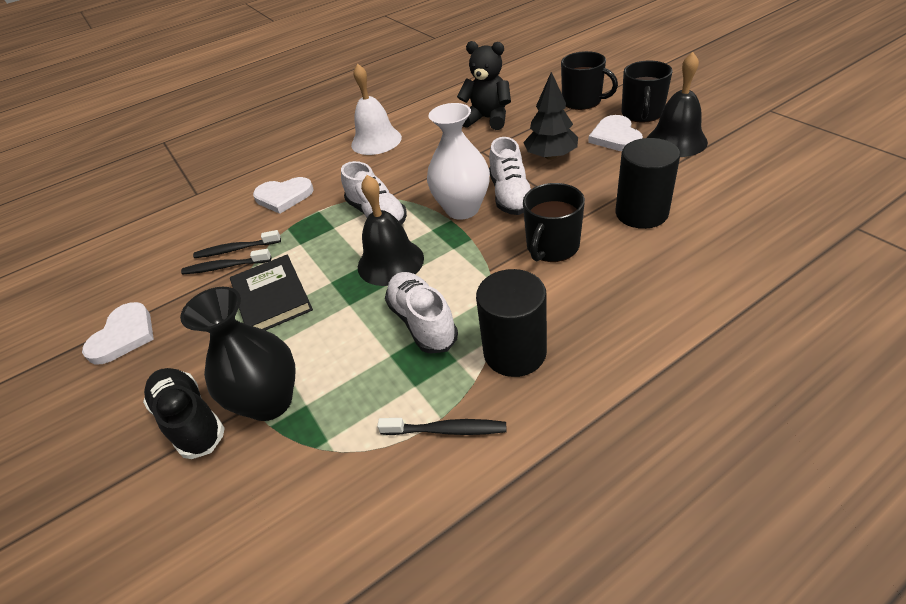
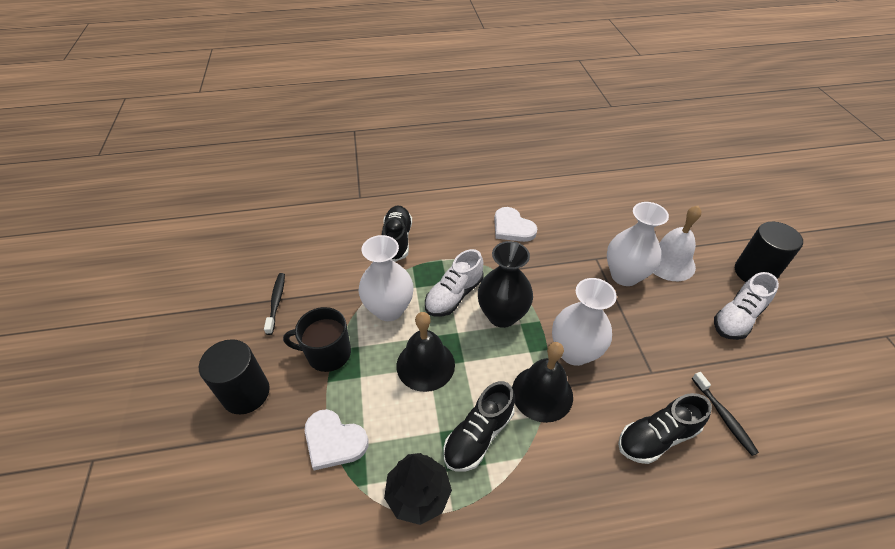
black book: [230,254,313,331] = 1 -> none = 0
black mug: [523,183,585,262] [561,51,618,110] [621,61,673,123] = 3 -> [283,307,351,372] = 1
black shoe: [143,368,225,459] = 1 -> [382,206,412,262] [443,381,515,471] [618,393,712,464] = 3
black teddy bear: [457,41,511,130] = 1 -> none = 0
black toothbrush: [181,249,271,274] [193,230,281,258] [377,418,506,435] = 3 -> [264,273,285,335] [692,372,759,456] = 2
white heart: [82,302,154,365] [253,177,313,214] [588,115,643,151] = 3 -> [305,409,368,470] [494,207,537,242] = 2
white shoe: [341,161,407,225] [385,272,458,354] [489,137,531,215] = 3 -> [425,249,484,316] [714,272,779,340] = 2
white vase: [427,103,490,220] = 1 -> [359,235,414,321] [552,278,617,366] [607,202,669,286] = 3

